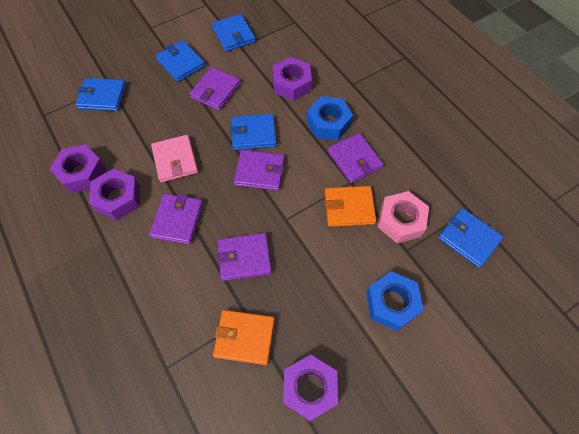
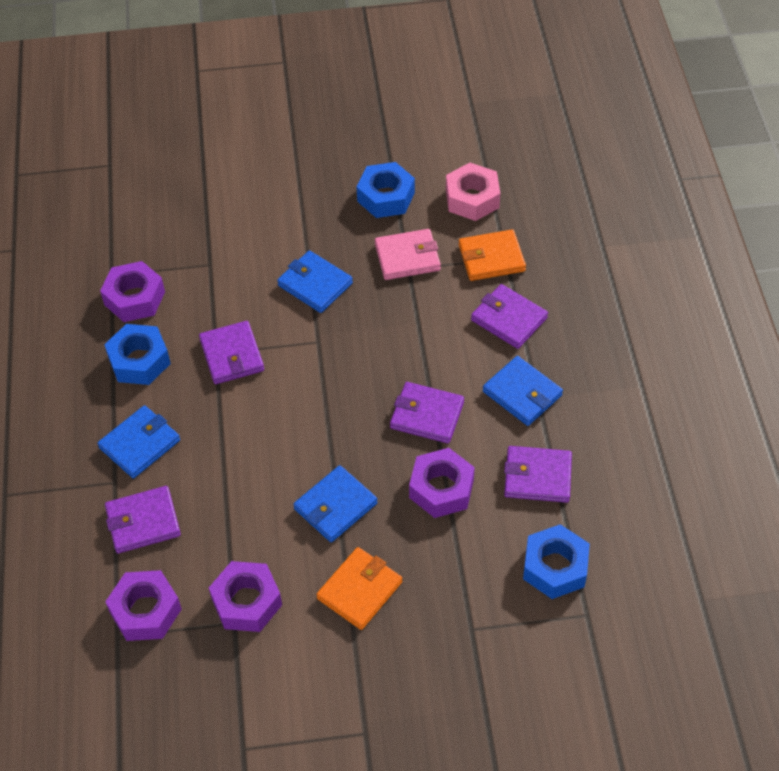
blue nut: [307,97,353,140] [366,271,424,331] = 2 -> [104,324,171,385] [357,162,415,218] [523,524,590,599] = 3
blue wallet: [75,78,126,111] [155,40,205,82] [212,14,255,52] [230,114,277,150] [438,208,503,268] = 5 -> [98,405,180,478] [277,250,353,313] [293,465,378,542] [483,356,563,426] = 4

